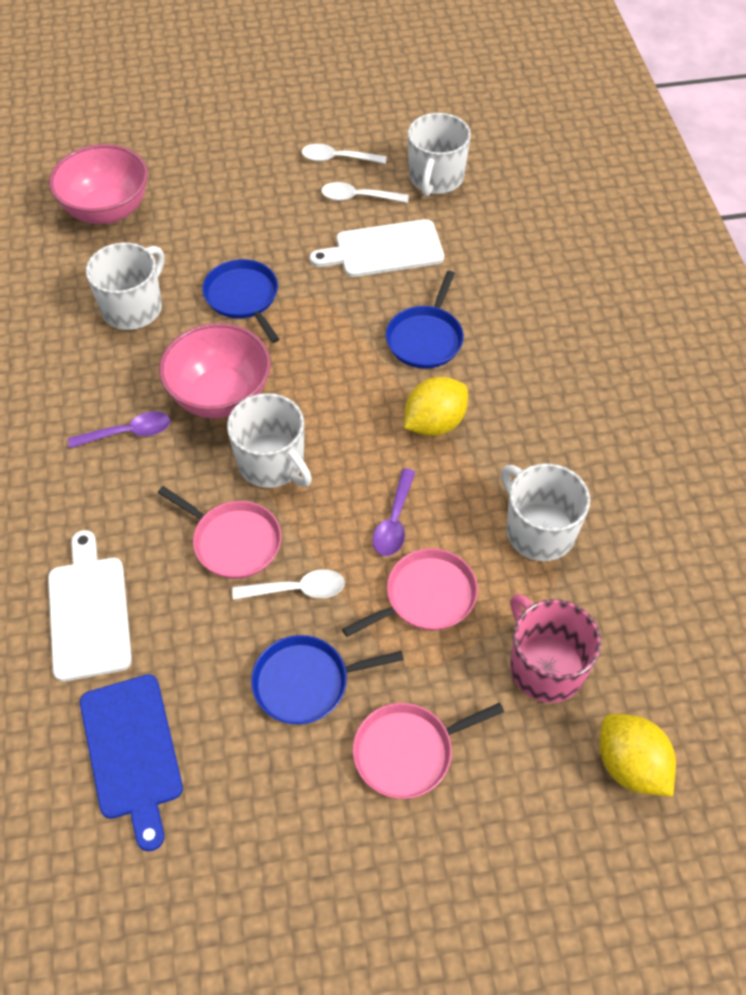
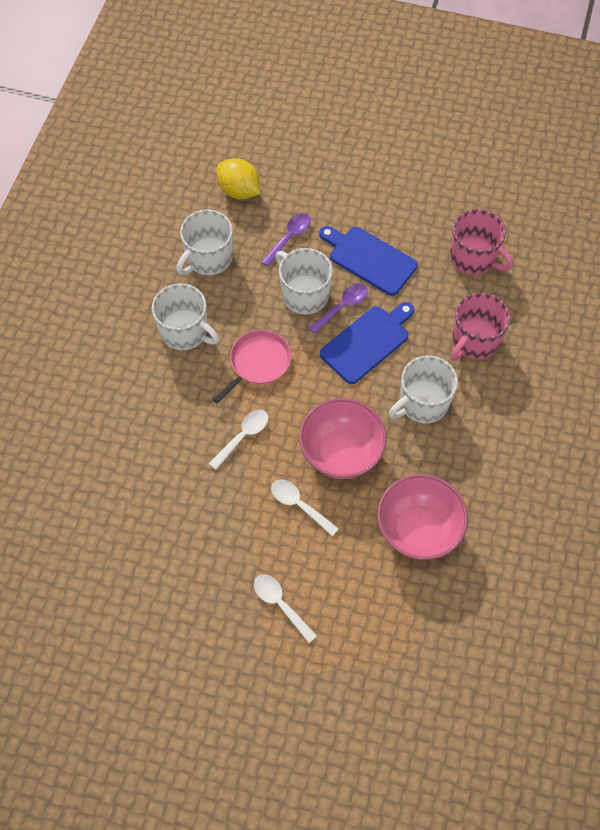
blue cutting board: [80,674,183,851] = 1 -> [319,226,418,296] [320,302,414,384] = 2
blue pan: [202,259,279,343] [251,635,404,725] [386,271,464,369] = 3 -> none = 0
pink mug: [510,594,601,703] = 1 -> [450,209,513,275] [451,292,511,361] = 2
pink pan: [158,486,281,579] [342,548,478,637] [353,703,504,799] = 3 -> [213,330,291,404] = 1
white cutting board: [48,530,132,682] [310,219,444,277] = 2 -> none = 0
yellow lemon: [404,377,468,436] [600,714,676,796] = 2 -> [217,158,260,200] = 1

